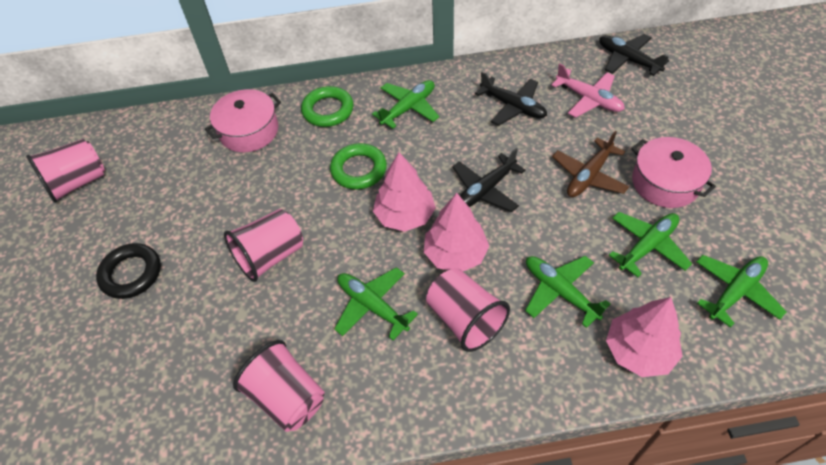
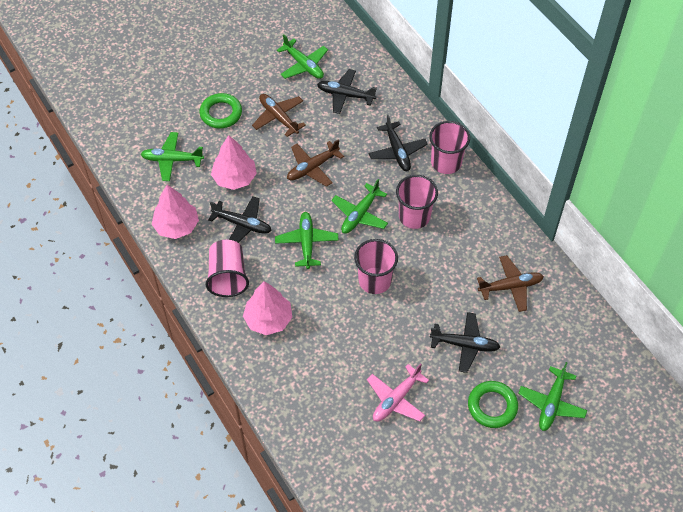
black plane: [452,148,525,212] [475,72,547,126] [599,34,669,76] = 3 -> [208,196,272,243] [317,69,377,114] [369,115,428,171] [430,312,500,373] = 4
black ring: [96,243,161,299] = 1 -> none = 0
brown plane: [552,131,629,197] = 1 -> [252,94,306,137] [287,139,344,187] [477,255,544,312] = 3
pink pot: [205,89,281,152] [631,137,716,208] = 2 -> none = 0

